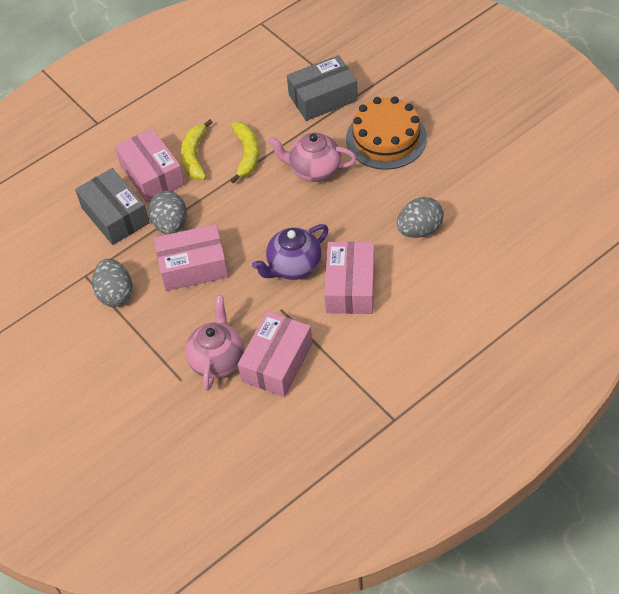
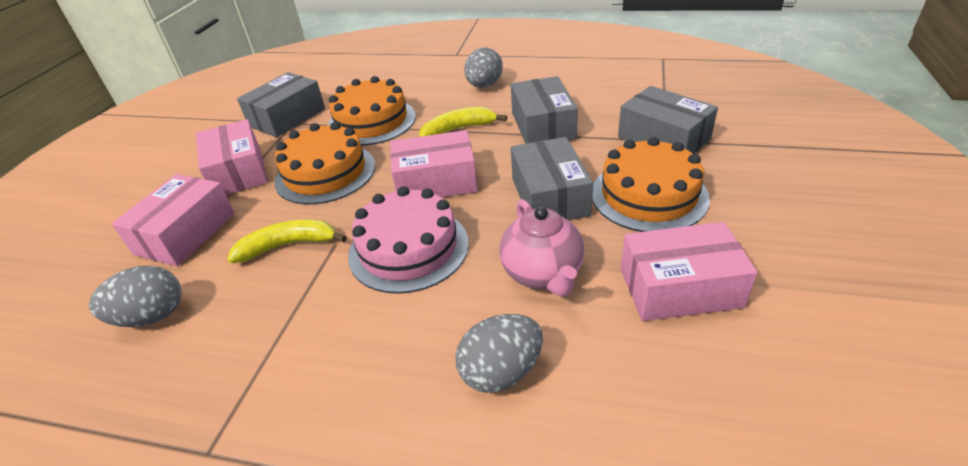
grey box: [75,168,150,245] [287,55,358,121] = 2 -> [237,72,325,137] [511,76,578,144] [511,137,593,220] [618,86,718,154] = 4
orange cake: [346,96,427,169] = 1 -> [274,122,375,204] [328,76,416,146] [592,137,710,232] = 3
pink cake: none = 0 -> [348,186,469,294] = 1
pink teapot: [185,295,244,391] [268,132,357,182] = 2 -> [500,199,585,296] = 1
purple teapot: [252,224,328,280] = 1 -> none = 0

